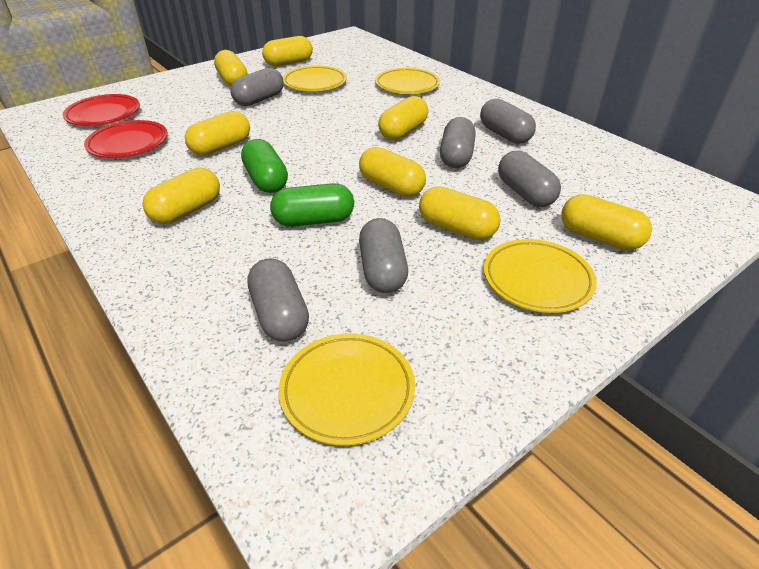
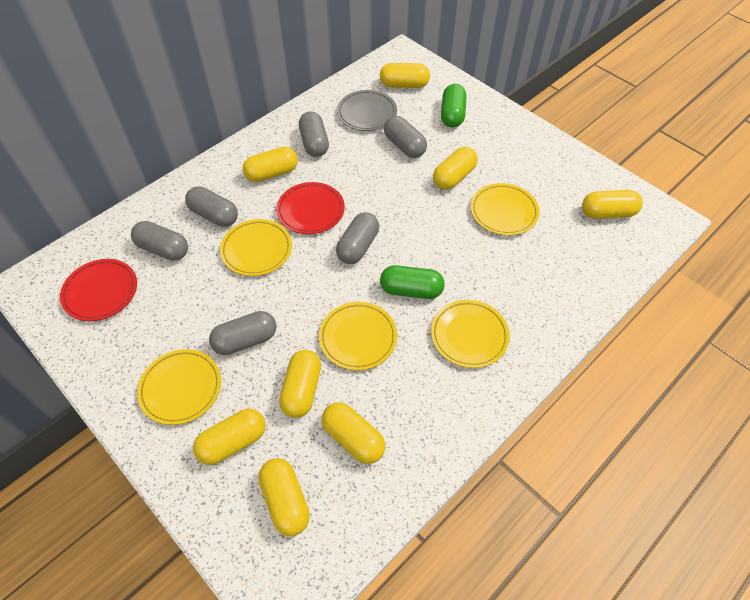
grey plate: none = 0 -> [337,90,397,131] = 1
yellow plate: [279,333,415,446] [283,66,347,91] [375,68,440,94] [484,239,597,313] = 4 -> [137,349,221,425] [220,219,292,276] [319,302,397,370] [431,300,510,368] [471,183,540,236] = 5

